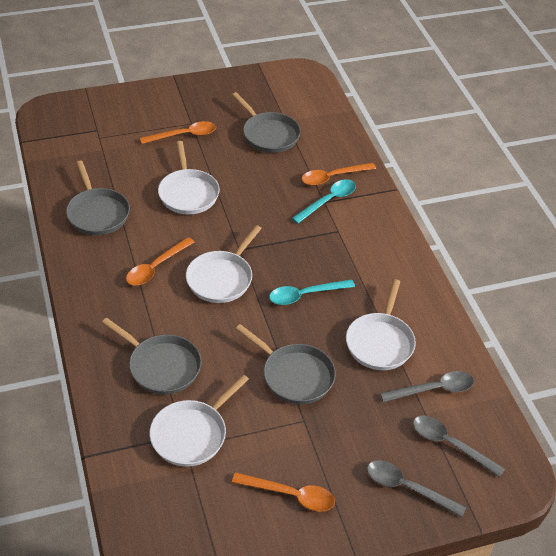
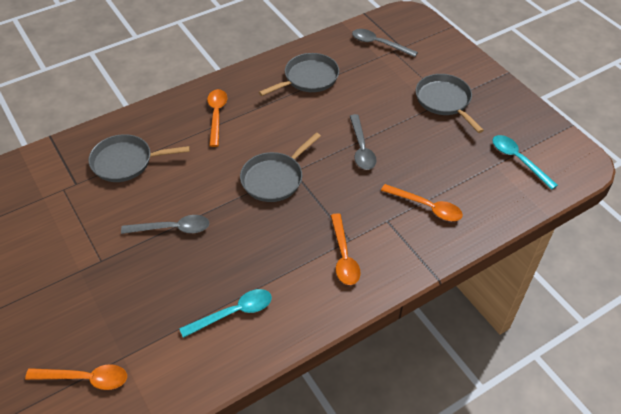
white pan: [149,374,249,467] [158,141,220,214] [186,225,262,303] [346,279,416,370] = 4 -> none = 0

